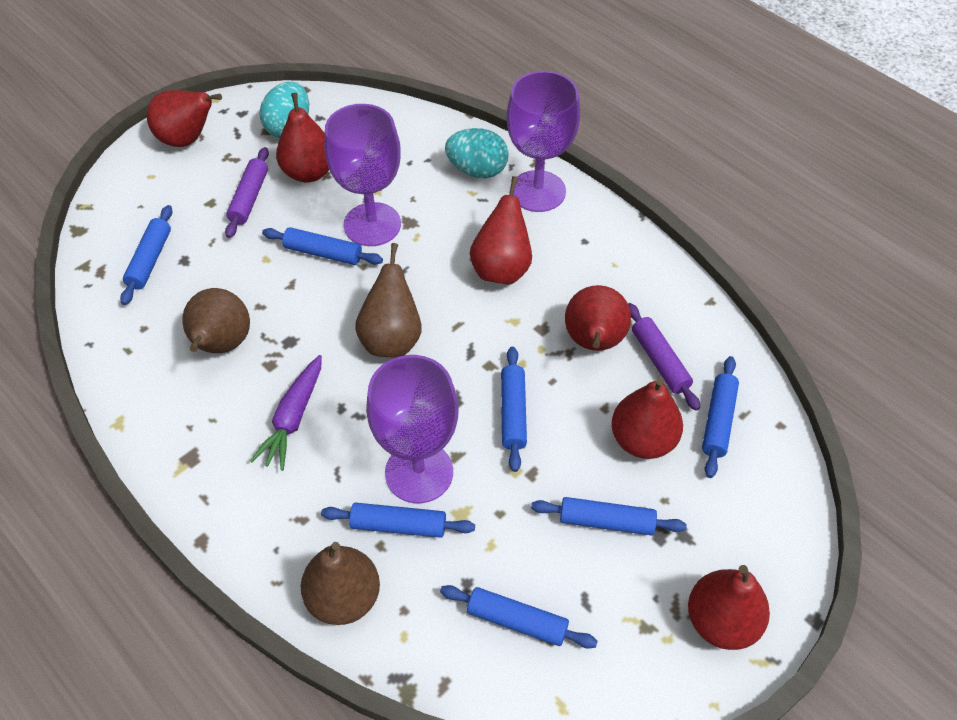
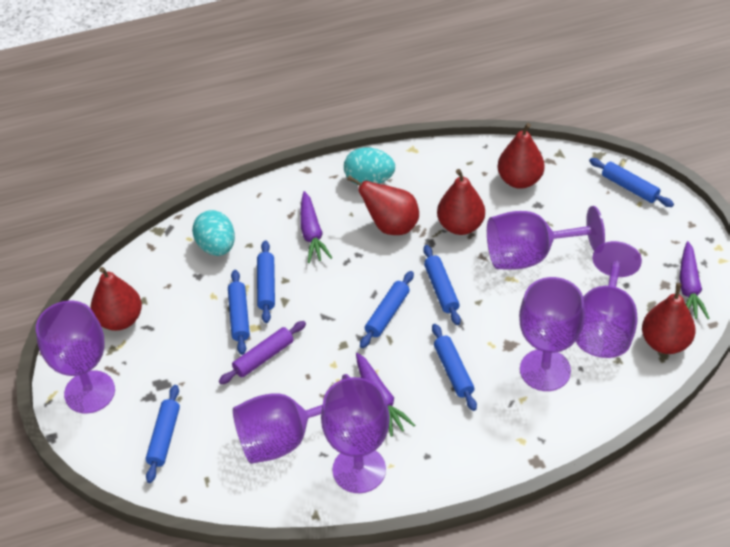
brown pear: [182,288,250,353] [301,542,380,625] [355,243,422,357] = 3 -> none = 0
purple carrot: [250,355,322,471] = 1 -> [300,191,332,263] [356,353,415,437] [679,241,710,319] = 3
purple goblet: [324,104,401,246] [366,355,458,503] [507,71,580,212] = 3 -> [36,301,115,414] [233,374,350,464] [321,377,390,493] [487,206,605,270] [519,277,585,391] [576,241,642,358] = 6
purple rolling pin: [225,147,269,238] [628,303,700,411] = 2 -> [219,321,306,384] = 1
red pear: [147,90,222,147] [276,93,329,183] [470,176,532,285] [565,285,631,351] [611,378,683,459] [688,565,770,650] = 6 -> [91,267,142,331] [347,176,419,235] [437,169,485,235] [497,123,545,189] [642,283,696,354] = 5

